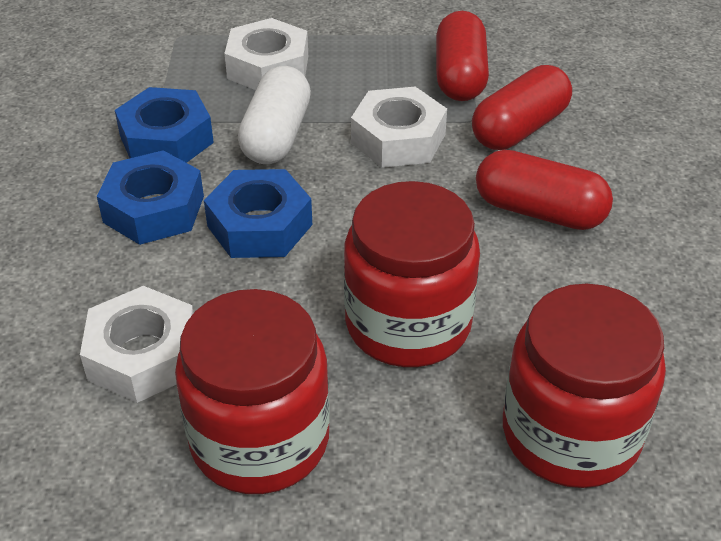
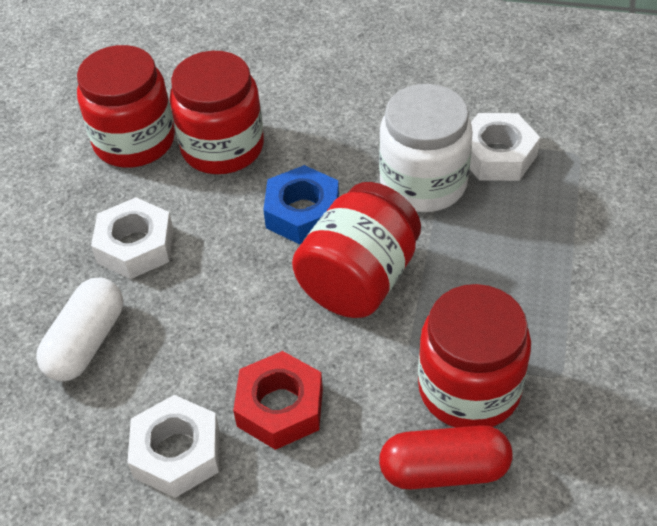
blue nut: [97,150,204,245] [115,87,214,163] [204,169,312,258] = 3 -> [263,165,339,245] = 1
red capsule: [436,11,489,101] [472,65,572,150] [476,150,613,230] = 3 -> [379,425,513,489] = 1
red jar: [175,289,330,494] [344,181,480,367] [503,284,666,488] = 3 -> [77,45,175,168] [170,51,264,174] [292,182,421,318] [418,284,531,428] = 4
red nut: none = 0 -> [233,351,323,450] = 1
white jar: none = 0 -> [379,84,473,212] = 1

